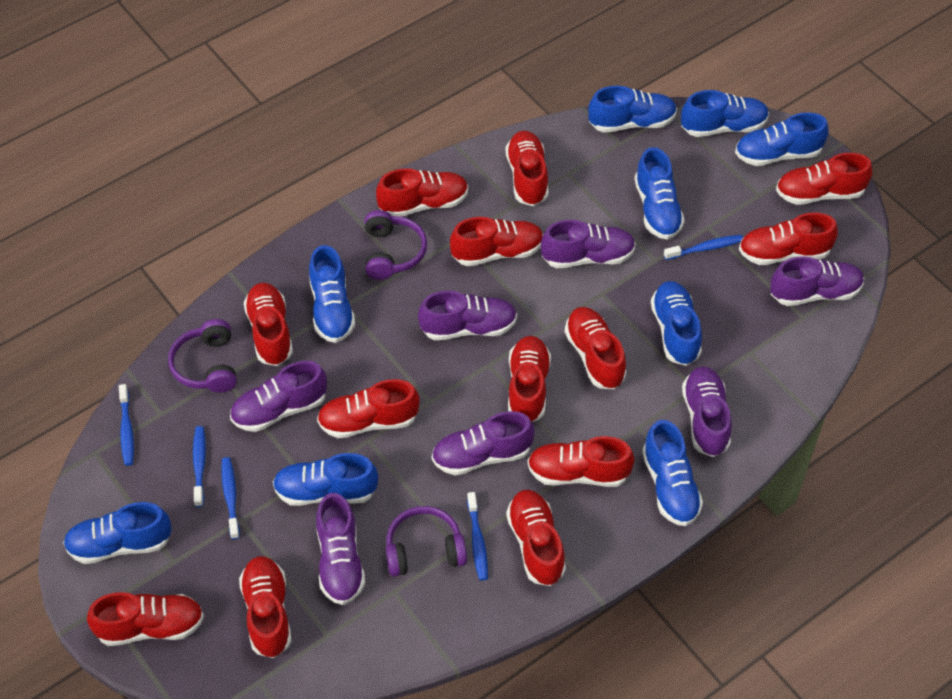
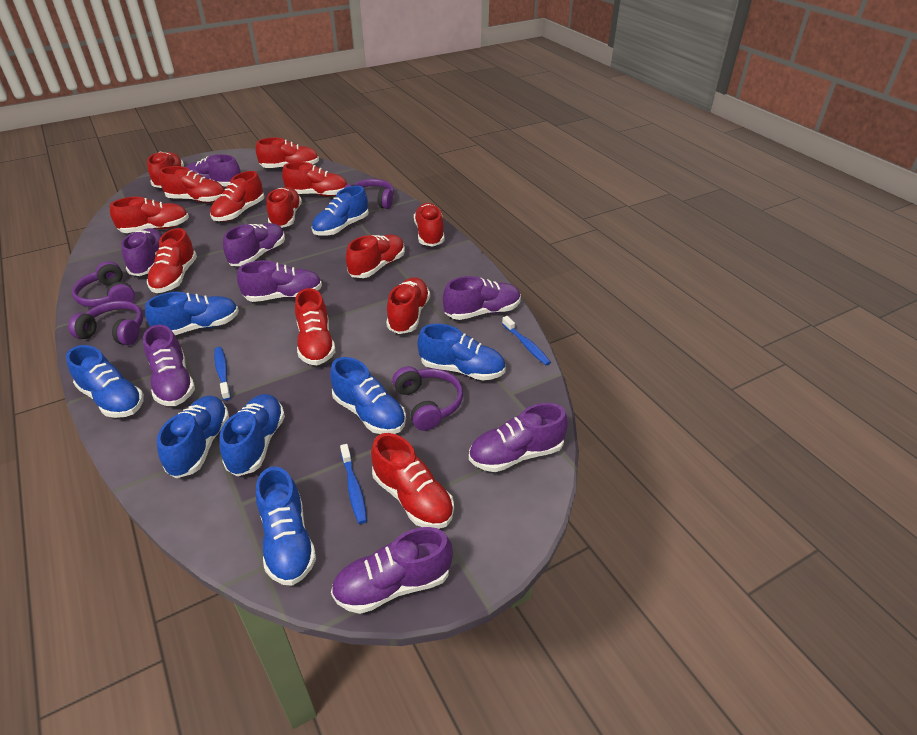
blue shoe: [63,502,172,564] [273,453,378,506] [309,245,355,343] [588,86,677,133] [635,147,685,240] [642,420,703,526] [651,281,702,366] [681,90,769,137] [735,112,828,166] = 9 -> [66,345,144,418] [145,292,239,335] [157,396,229,478] [220,394,285,476] [256,466,316,586] [312,186,369,236] [330,357,406,434] [417,324,506,381] = 8
blue toothbrush: [119,384,134,466] [193,426,206,507] [221,457,240,539] [467,492,488,581] [664,235,743,260] = 5 -> [214,347,231,400] [340,444,367,524] [502,316,551,365] = 3
purple headphones: [168,319,237,393] [365,210,427,280] [386,506,467,577] = 3 -> [68,301,143,345] [72,261,135,307] [345,179,394,209] [392,366,463,431] = 4
purple shoe: [230,361,327,432] [316,493,365,605] [418,291,517,340] [432,411,534,475] [541,220,636,268] [682,366,732,457] [770,256,864,306] = 7 -> [121,228,162,276] [143,324,195,406] [186,154,241,187] [223,223,285,266] [237,260,322,302] [331,527,453,614] [443,276,521,320] [469,403,568,472] = 8

